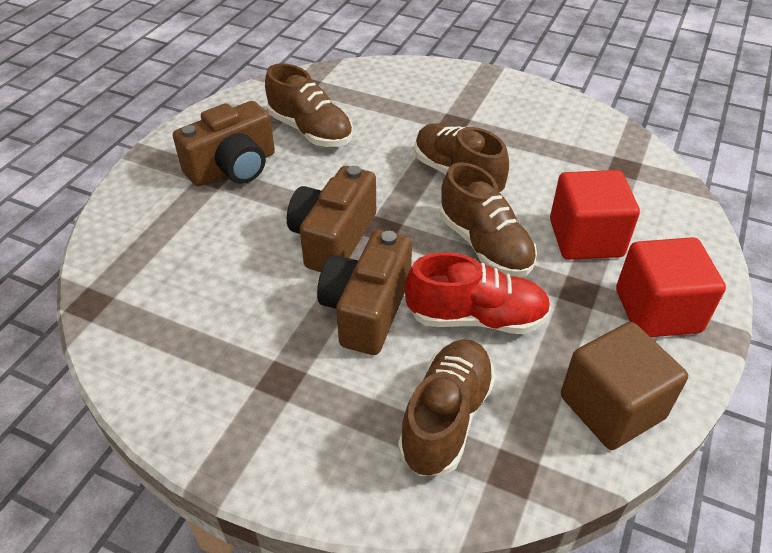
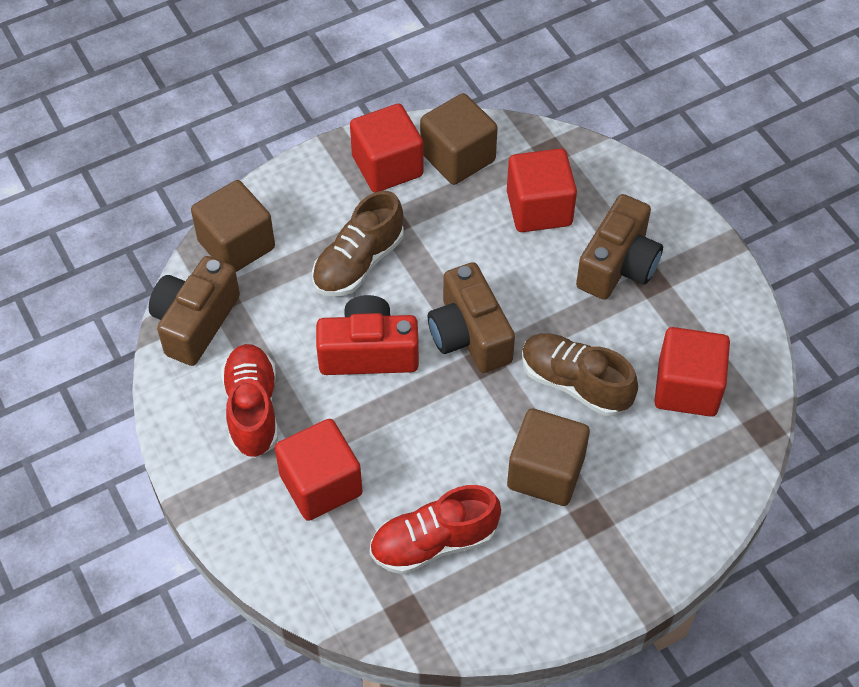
brown cube: [561,322,688,450] = 1 -> [191,180,275,272] [420,93,498,185] [507,408,590,506] = 3
brown shoe: [265,63,353,147] [398,339,496,476] [414,123,509,193] [440,162,537,277] = 4 -> [312,191,404,296] [522,334,638,416] = 2
red camera: none = 0 -> [316,295,419,375] = 1
red cube: [550,170,640,260] [616,237,726,337] = 2 -> [275,419,362,521] [350,103,424,192] [507,148,577,232] [654,327,730,417] = 4
red shoe: [405,252,551,334] = 1 -> [221,344,278,458] [370,485,501,575] = 2

